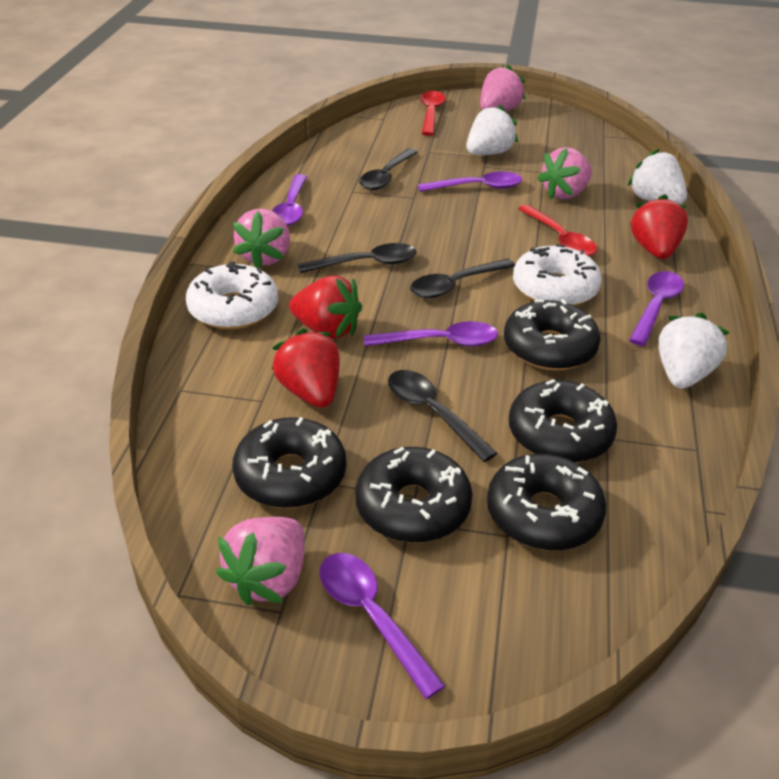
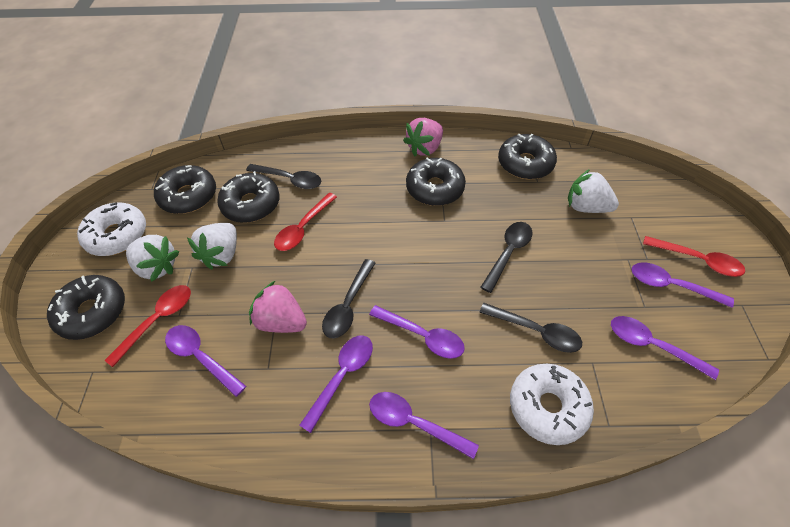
pink strawberry: [216,517,305,606] [233,209,290,268] [480,64,525,111] [537,147,592,199] = 4 -> [249,281,307,333] [403,118,443,157] = 2
purple spoon: [272,174,307,226] [319,553,445,699] [364,321,498,346] [418,172,522,192] [629,271,684,346] = 5 -> [165,325,246,397] [299,335,373,433] [369,305,465,359] [369,392,479,459] [611,316,719,380] [632,262,734,308] = 6
red spoon: [420,91,446,136] [518,205,597,256] = 2 -> [105,285,191,367] [274,193,337,251] [643,236,745,277] = 3
red strawberry: [272,329,340,408] [289,276,362,339] [630,194,688,259] = 3 -> none = 0

